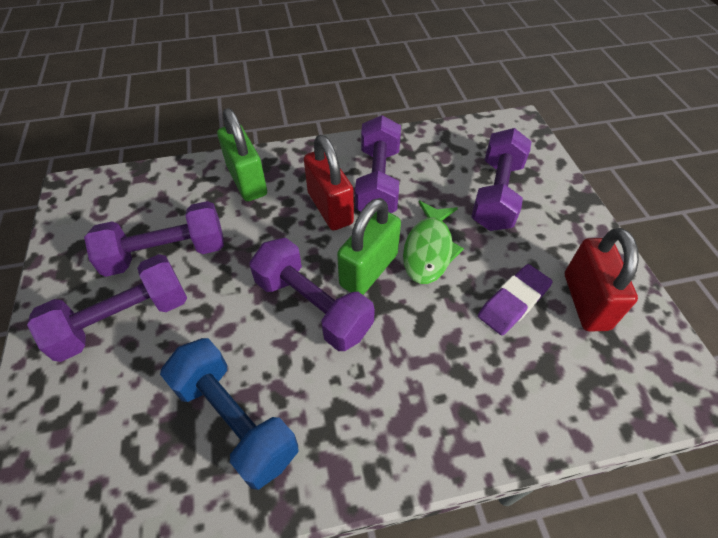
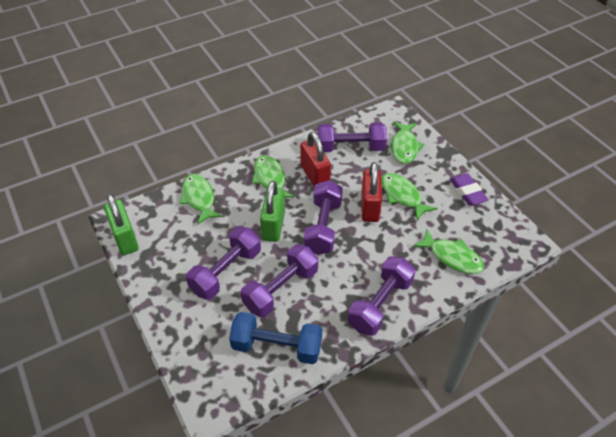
green fish: [403,201,464,284] = 1 -> [180,174,223,225] [252,155,294,197] [381,173,437,221] [391,122,424,164] [413,228,485,274] = 5

